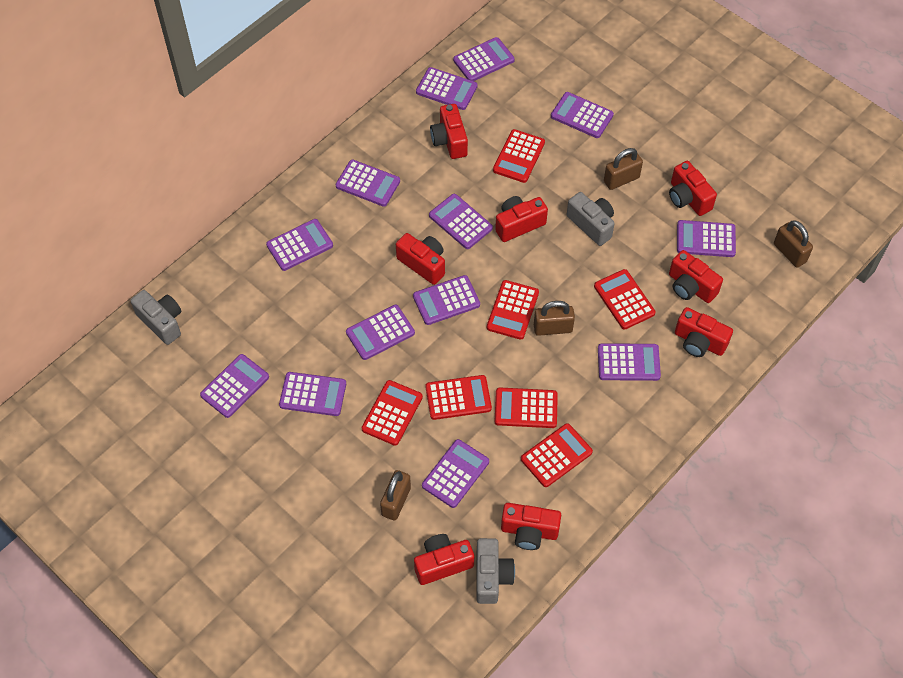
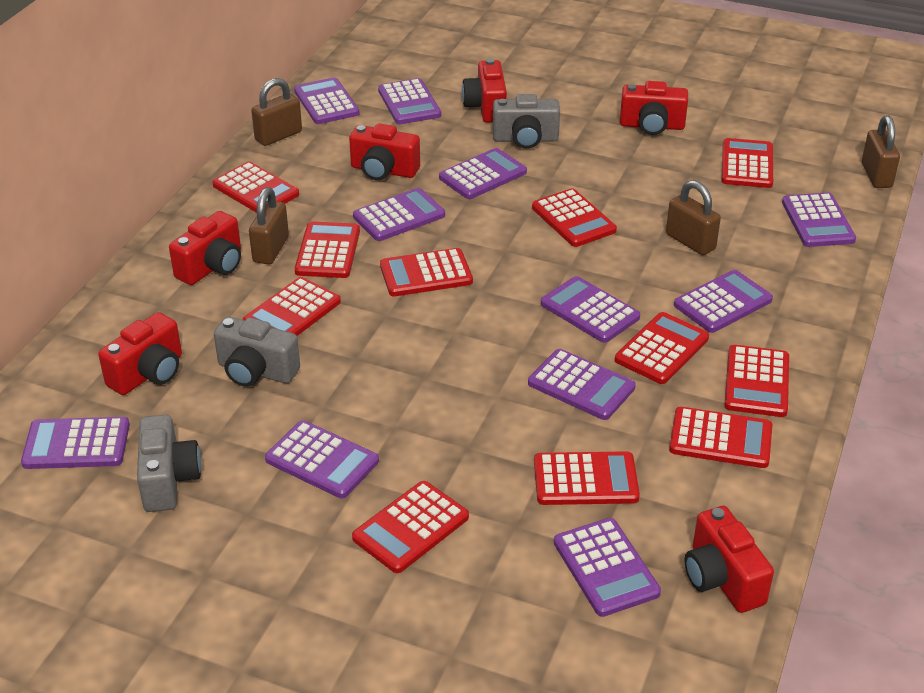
purple calculator: [200,354,269,418] [266,219,333,271] [279,372,346,416] [336,160,400,207] [346,305,415,360] [413,275,480,325] [416,67,478,110] [422,439,489,508] [429,194,493,249] [453,37,515,81] [551,92,614,138] [598,343,661,381] [677,220,736,257] = 13 -> [21,417,130,469] [265,421,379,498] [294,77,360,124] [353,188,445,241] [378,78,441,124] [439,148,527,199] [528,349,636,420] [541,276,640,343] [554,518,661,617] [674,270,773,333] [782,193,856,247] = 11
red calculator: [361,380,423,446] [426,375,492,420] [487,280,539,340] [493,129,545,183] [494,388,558,428] [521,423,593,487] [594,269,656,330] = 7 -> [212,162,299,213] [243,277,341,336] [295,221,360,278] [352,481,469,573] [380,248,473,296] [532,188,617,247] [534,451,640,505] [615,312,709,384] [669,407,773,468] [721,138,773,188] [724,345,789,417] = 11
red camera: [396,233,445,285] [414,534,474,585] [430,104,468,159] [495,196,548,242] [501,503,561,550] [669,161,717,216] [669,250,723,303] [675,307,733,357] = 8 -> [98,312,182,395] [169,211,241,285] [349,123,420,180] [462,58,507,123] [620,81,688,135] [684,506,774,613] = 6

